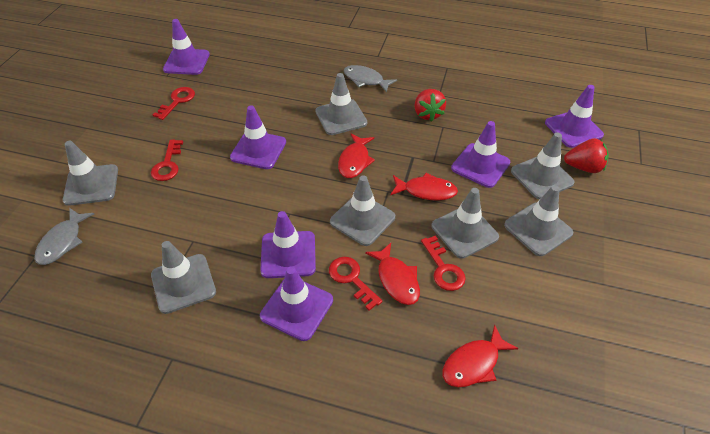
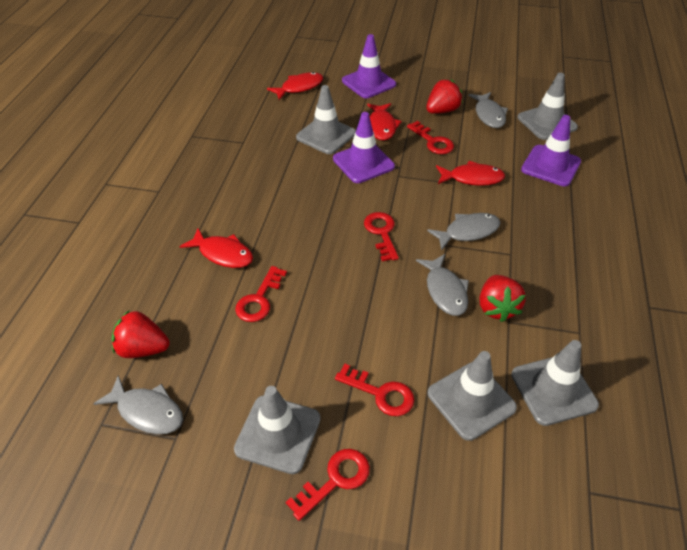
grey fish: [34,208,94,265] [344,65,397,93] = 2 -> [93,375,183,434] [416,254,469,316] [427,213,501,251] [468,92,508,128] = 4
grey traffic cone: [63,141,118,206] [151,241,216,314] [316,73,367,135] [330,175,395,246] [432,188,499,259] [504,185,573,256] [511,132,575,199] = 7 -> [234,386,321,474] [296,85,356,154] [427,351,517,441] [511,340,599,426] [518,73,578,140] = 5
purple traffic cone: [163,19,210,75] [230,105,286,169] [260,211,316,278] [260,267,333,341] [451,121,510,188] [545,85,604,148] = 6 -> [333,112,395,183] [342,34,396,98] [521,115,581,186] = 3
red key: [151,140,183,181] [153,87,195,120] [329,257,383,311] [421,235,466,291] = 4 -> [235,266,287,322] [286,449,370,521] [335,364,414,416] [364,212,399,261] [407,121,454,154] = 5
red strawberry: [414,89,446,122] [564,138,609,173] = 2 -> [112,311,170,358] [426,79,463,114] [480,275,526,322] = 3

